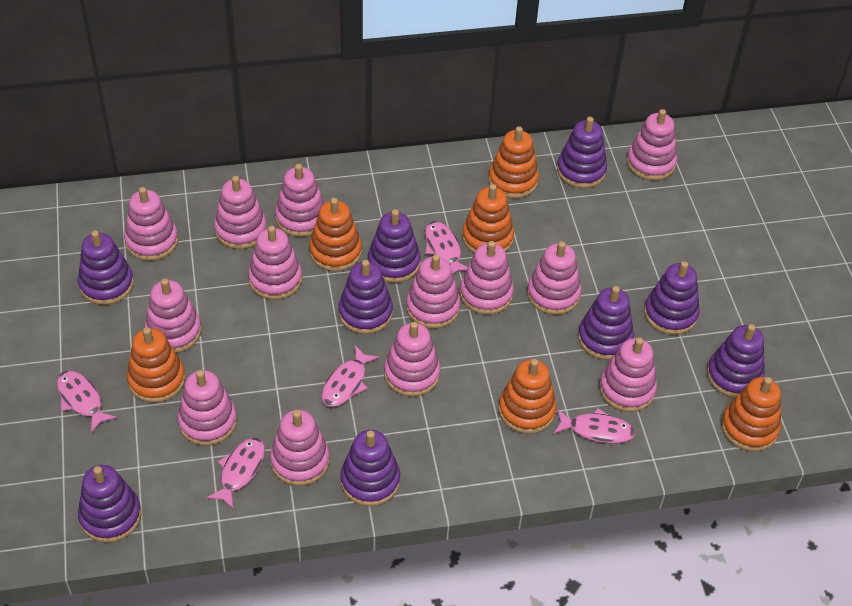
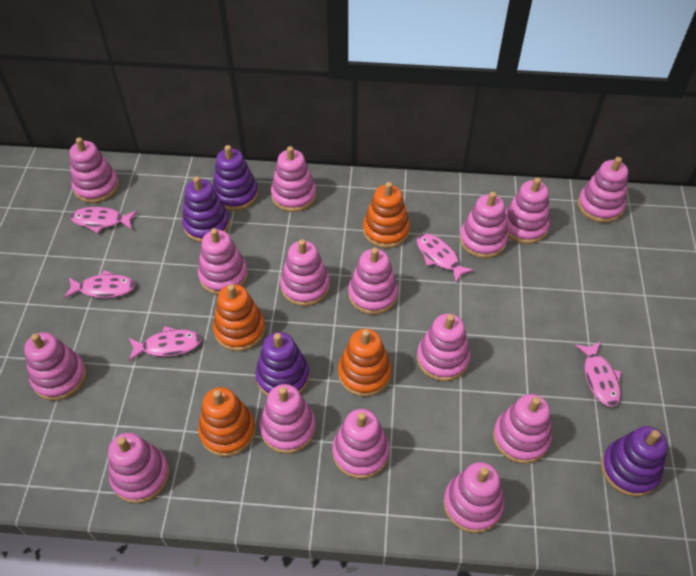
orange stacking toy: [127,327,185,403] [309,198,362,271] [462,184,514,254] [488,126,539,199] [498,359,556,434] [721,377,781,452] = 6 -> [198,387,256,457] [213,284,265,351] [338,328,392,397] [363,182,410,248] = 4
pink stacking toy: [124,187,178,261] [145,278,201,353] [177,370,237,446] [214,176,267,249] [248,226,302,300] [270,410,330,486] [275,164,325,237] [384,322,440,397] [406,254,461,329] [460,241,514,315] [527,241,581,315] [599,337,657,412] [627,109,677,181] = 13 -> [24,332,87,401] [70,137,119,203] [108,433,170,503] [198,228,248,295] [260,384,316,454] [271,146,316,212] [280,239,330,306] [332,409,390,479] [348,248,398,315] [417,314,470,381] [443,462,504,533] [460,192,508,258] [493,394,552,464] [505,178,550,244] [578,157,628,223] = 15
purple stacking toy: [78,230,134,305] [78,465,141,543] [338,260,393,334] [340,430,400,506] [368,209,421,283] [557,117,607,188] [578,286,634,360] [644,261,700,335] [707,324,765,398] = 9 -> [182,176,230,242] [213,145,258,211] [255,332,310,396] [601,426,668,497] = 4

